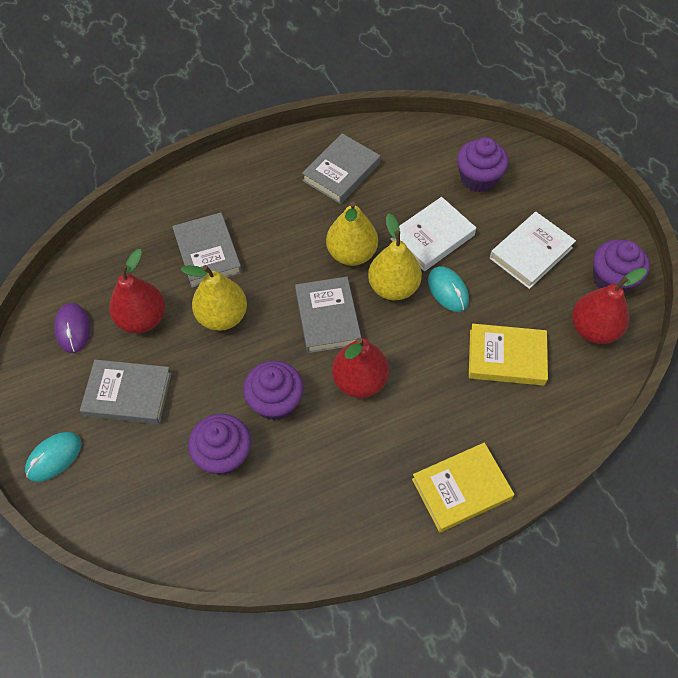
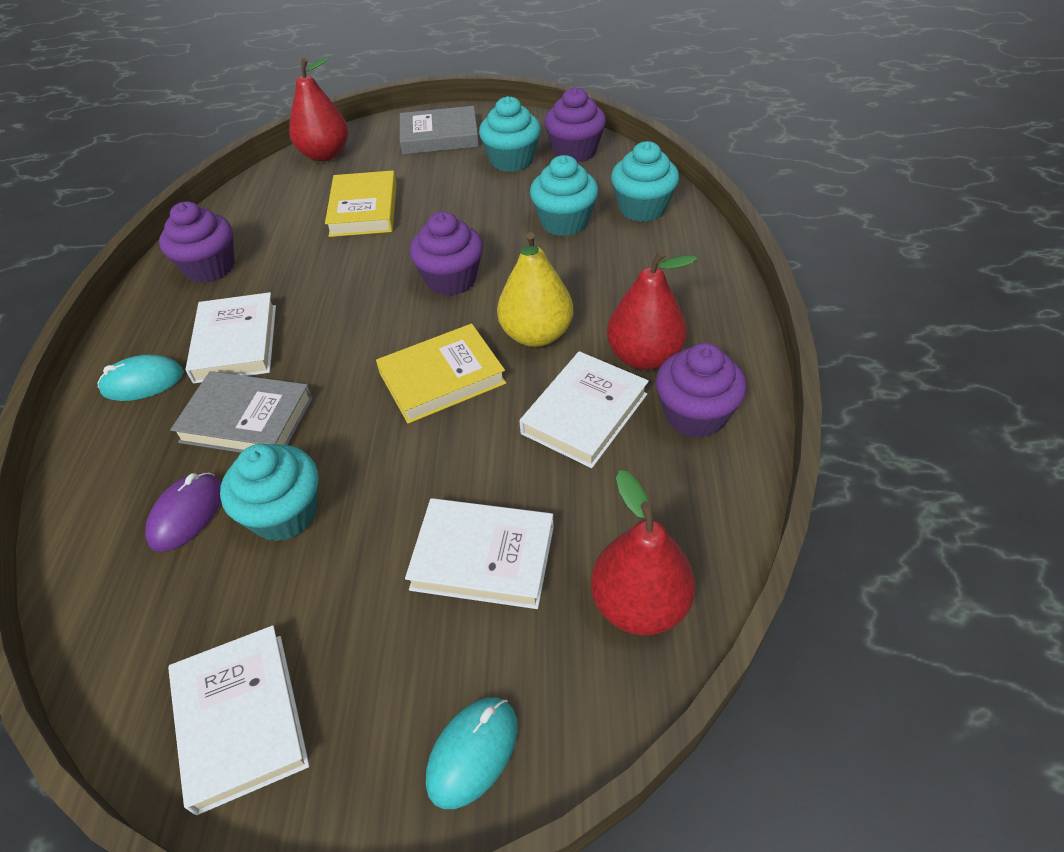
grey book: [80,360,172,424] [172,212,242,288] [295,277,361,353] [302,133,380,204] = 4 -> [170,371,313,453] [400,106,479,155] = 2
turquoise cupcake: none = 0 -> [220,444,319,541] [479,96,541,172] [530,155,598,236] [611,141,679,222] = 4
white book: [390,197,476,271] [490,212,576,289] = 2 -> [168,625,309,815] [186,292,276,383] [405,498,554,609] [519,351,649,468] = 4
yellow pear: [180,265,247,331] [326,201,378,266] [368,213,422,300] = 3 -> [497,232,573,347] = 1

